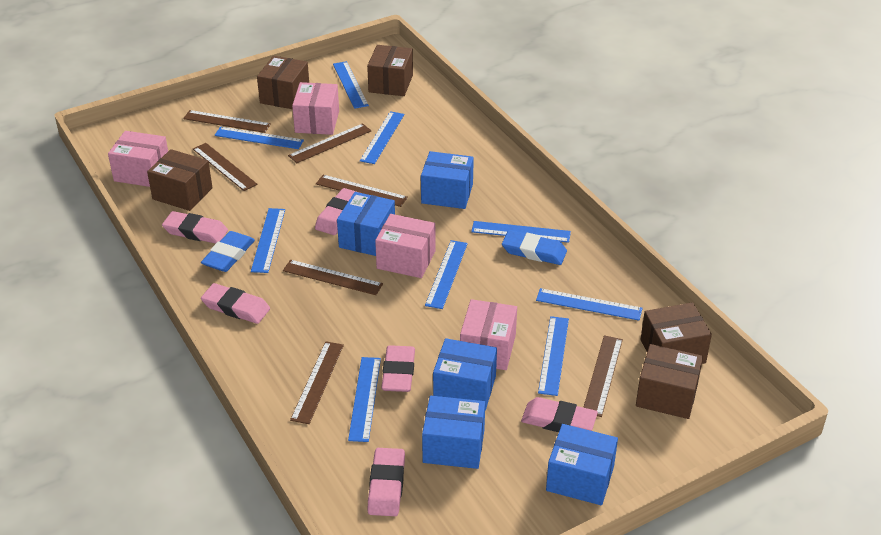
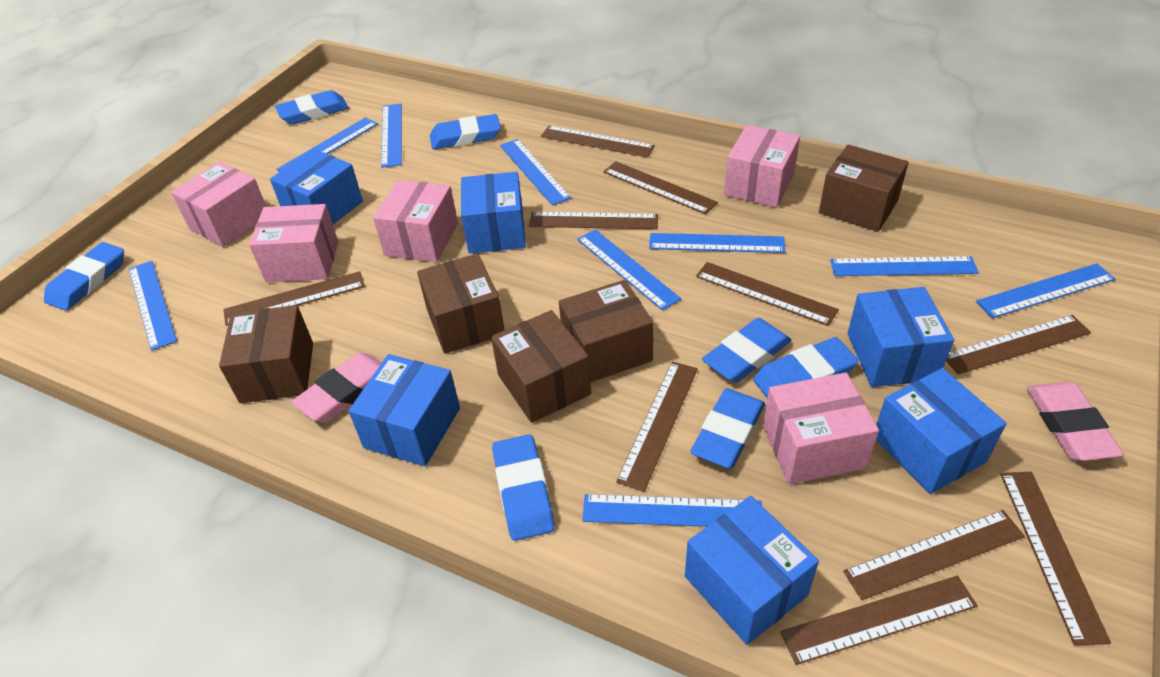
blue box: [337,192,395,256] [421,151,474,209] [422,396,485,469] [433,338,497,411] [546,424,618,505] = 5 -> [270,149,363,224] [348,354,460,466] [461,172,526,254] [685,496,819,645] [847,287,954,387] [876,368,1007,494] = 6
blue eraser: [201,231,255,272] [502,230,567,265] = 2 -> [44,242,124,311] [275,90,349,124] [430,114,501,149] [492,435,555,541] [690,388,765,468] [702,318,791,383] [753,337,858,398] = 7
brown ruler: [183,110,271,133] [193,143,257,191] [283,260,383,295] [288,123,371,163] [290,341,344,424] [316,175,408,207] [583,335,623,417] = 7 -> [223,271,365,326] [529,212,658,229] [541,126,655,157] [603,161,718,214] [616,361,698,492] [696,262,839,326] [780,576,978,665] [843,510,1025,600] [946,315,1091,374] [1000,472,1111,645] = 10
pink box: [108,131,168,187] [292,82,339,135] [375,214,435,278] [460,299,517,370] = 4 -> [171,162,266,247] [249,204,338,282] [373,180,458,262] [724,125,800,208] [763,373,879,484] = 5
pink eraser: [162,211,228,244] [201,283,270,324] [315,188,356,235] [367,448,405,516] [381,345,415,392] [521,397,598,432] = 6 -> [292,352,382,422] [1027,382,1124,461] = 2

